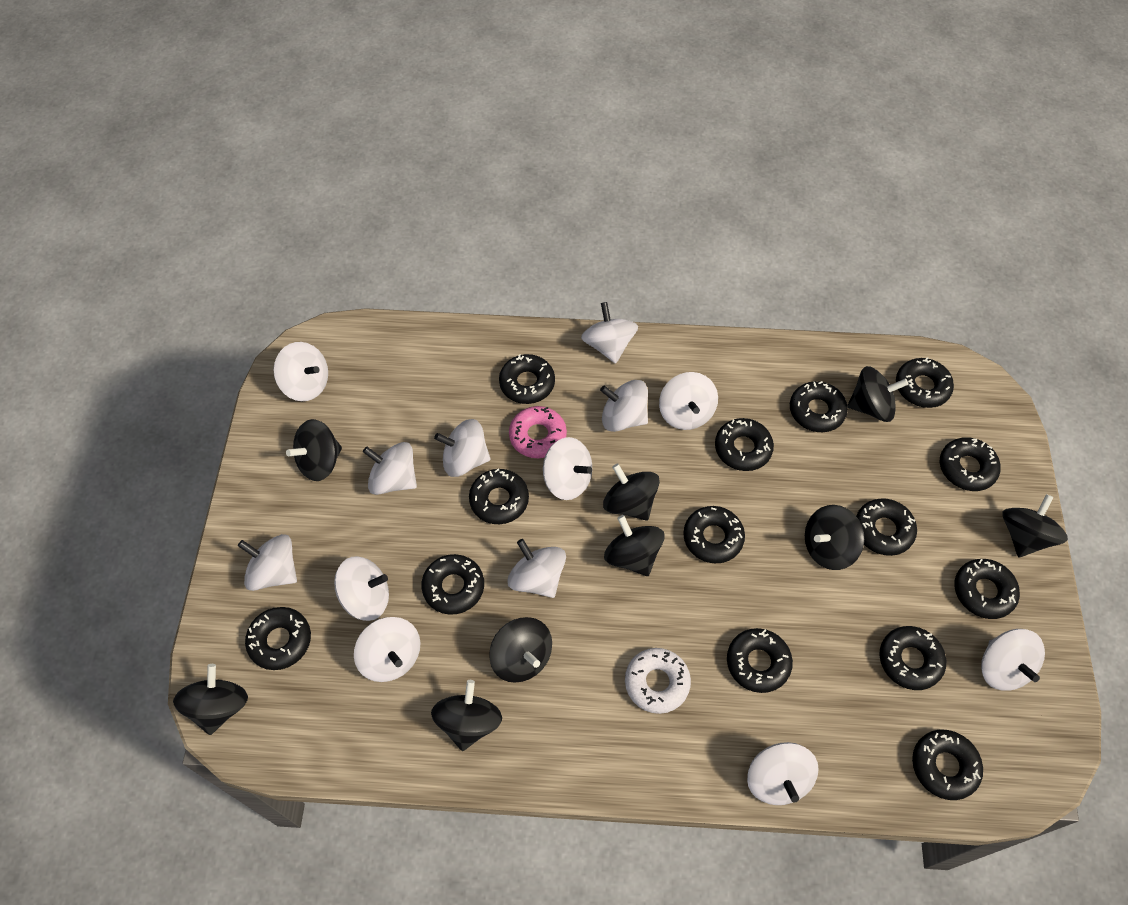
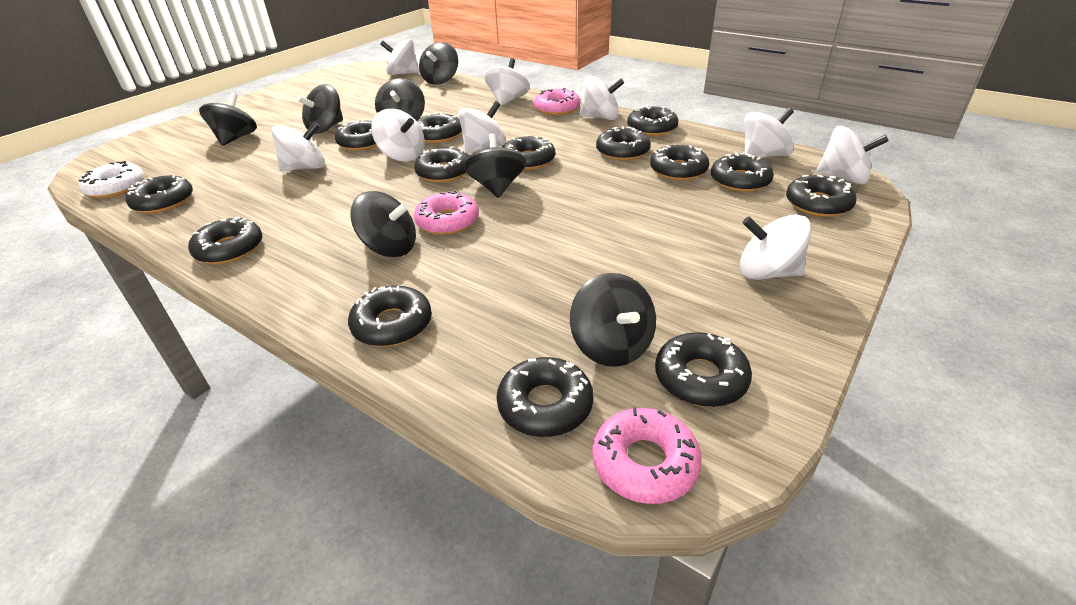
black spinning top: [173,664,248,735] [286,419,342,481] [431,680,502,751] [489,617,552,683] [603,464,660,520] [604,515,665,576] [805,505,865,570] [847,366,908,422] [1002,494,1068,558] = 9 -> [199,93,257,146] [297,84,343,134] [350,191,416,257] [375,78,425,121] [419,42,458,85] [464,133,526,198] [570,273,656,367] = 7
pink donut: [509,406,567,458] = 1 -> [414,190,479,235] [534,88,580,115] [592,408,702,504] = 3
white spinning top: [238,534,297,591] [274,342,328,401] [334,556,389,621] [354,617,421,682] [363,442,417,495] [434,419,490,477] [508,539,566,598] [543,437,592,500] [581,302,638,364] [600,380,648,432] [659,372,718,430] [747,742,819,805] [981,629,1045,691] = 13 -> [272,122,325,171] [371,109,425,162] [380,39,419,75] [458,101,506,153] [484,58,530,106] [580,76,624,120] [740,214,812,280] [744,108,794,158] [816,126,888,184] = 9

